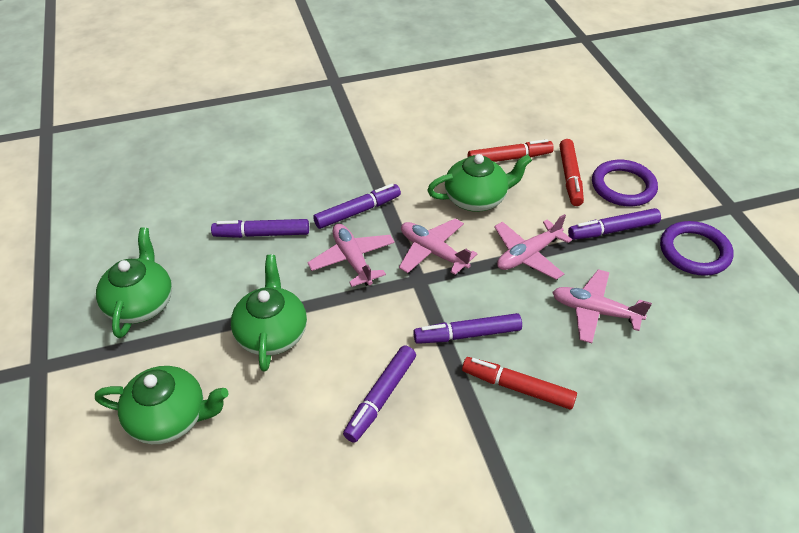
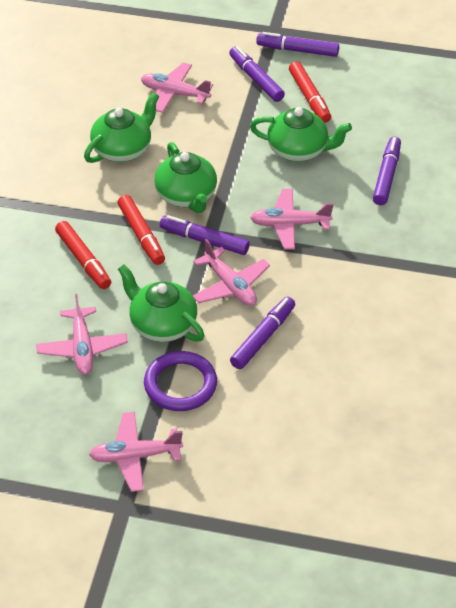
pink plane: [307,224,395,287] [399,218,477,275] [494,214,572,280] [552,269,652,343] = 4 -> [36,294,128,375] [89,412,183,492] [141,63,213,113] [193,239,270,306] [250,189,333,250] = 5
purple ring: [592,160,658,206] [660,221,734,276] = 2 -> [144,351,217,411] = 1

